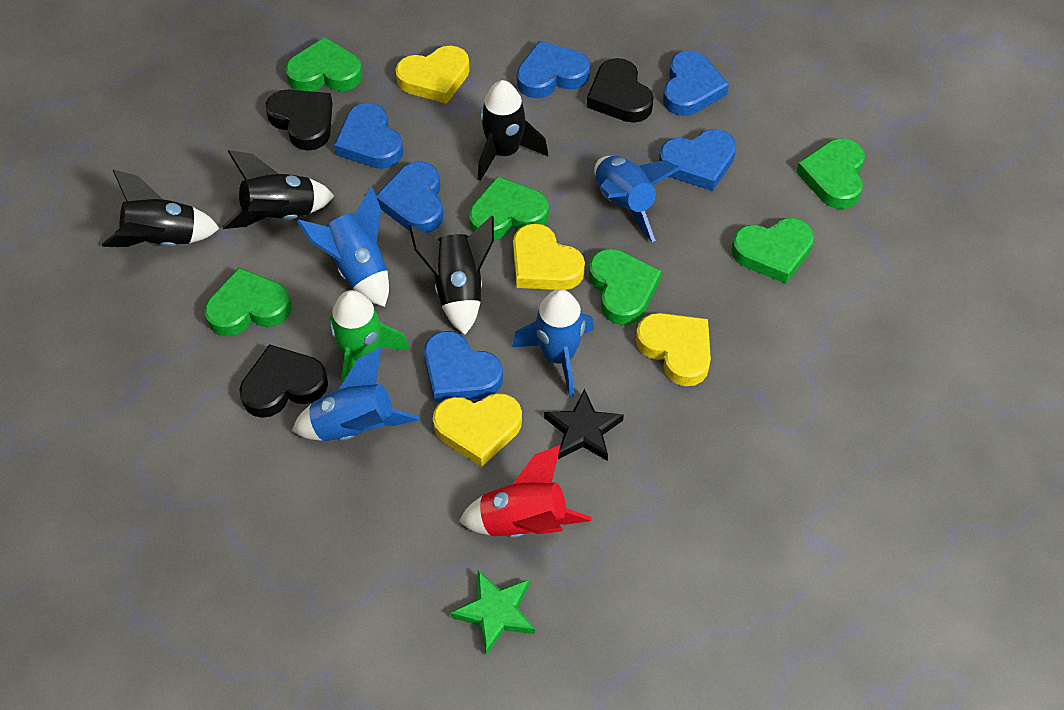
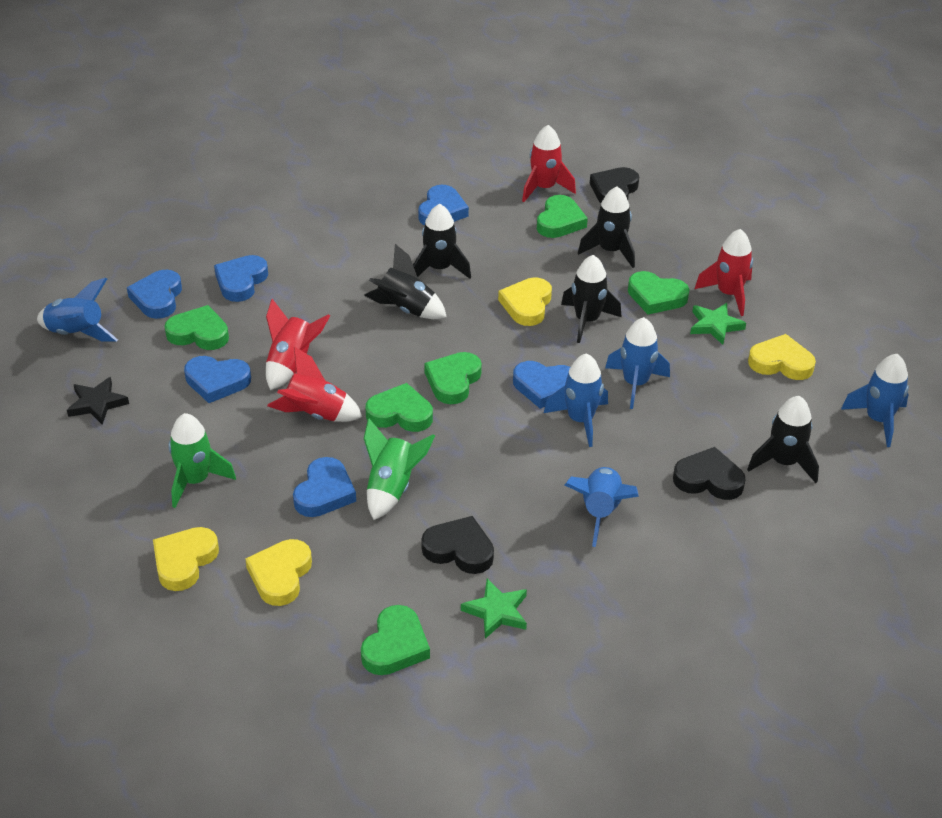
black rocket: [102,170,220,247] [222,150,334,229] [409,216,494,335] [478,80,548,181] = 4 -> [364,244,447,319] [413,204,471,279] [561,255,621,343] [578,186,635,268] [747,396,819,483] = 5
blue rocket: [292,348,419,441] [297,187,389,307] [512,289,594,397] [594,156,681,242] = 4 -> [37,278,118,342] [544,353,608,447] [565,467,639,547] [605,317,670,409] [841,354,909,447] = 5
green rocket: [329,290,410,385] = 1 -> [168,413,236,508] [364,418,435,520] = 2
green star: [450,570,535,655] = 1 -> [461,579,527,639] [690,303,746,345] = 2
red rocket: [459,445,592,538] = 1 -> [266,299,330,390] [267,347,362,422] [522,125,576,202] [695,229,753,316] = 4

